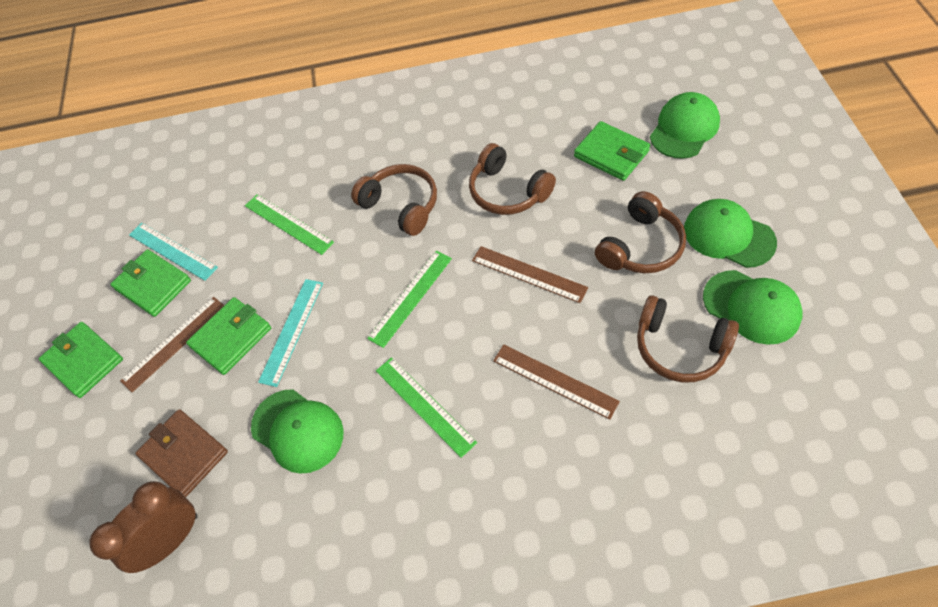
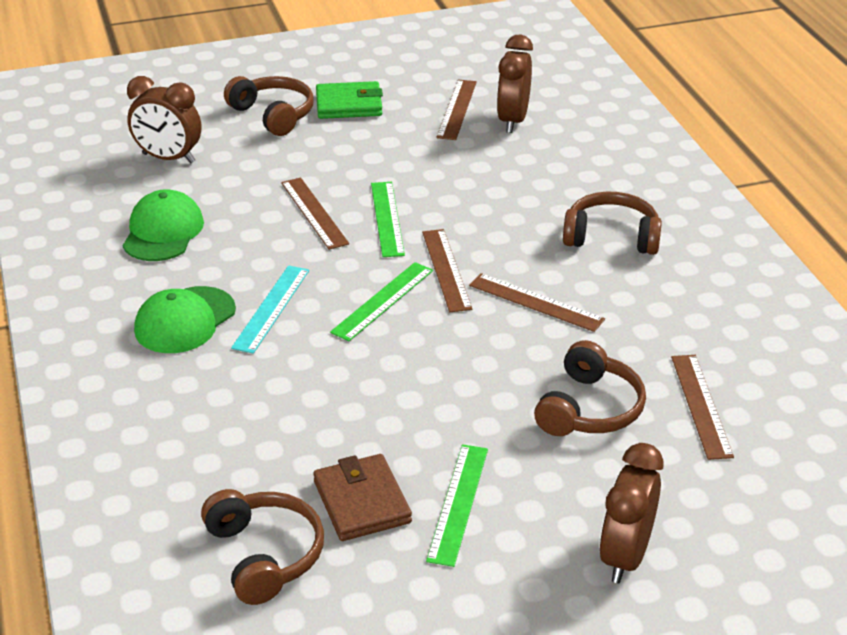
brown clock: [89,481,197,573] = 1 -> [127,76,201,163] [497,34,533,133] [599,443,663,583] = 3
brown ruler: [120,297,224,392] [472,246,588,303] [493,344,620,419] = 3 -> [281,177,349,250] [422,229,472,312] [436,79,477,140] [469,273,605,332] [671,355,734,460] = 5
green cap: [251,389,344,474] [650,92,720,159] [684,199,777,268] [703,270,802,345] = 4 -> [123,189,204,261] [134,286,236,353] = 2
green wallet: [39,322,123,398] [111,249,191,317] [186,297,271,375] [574,121,650,181] = 4 -> [316,81,383,119] = 1
turquoise ruler: [129,223,218,281] [258,279,323,387] = 2 -> [231,265,309,354] = 1

